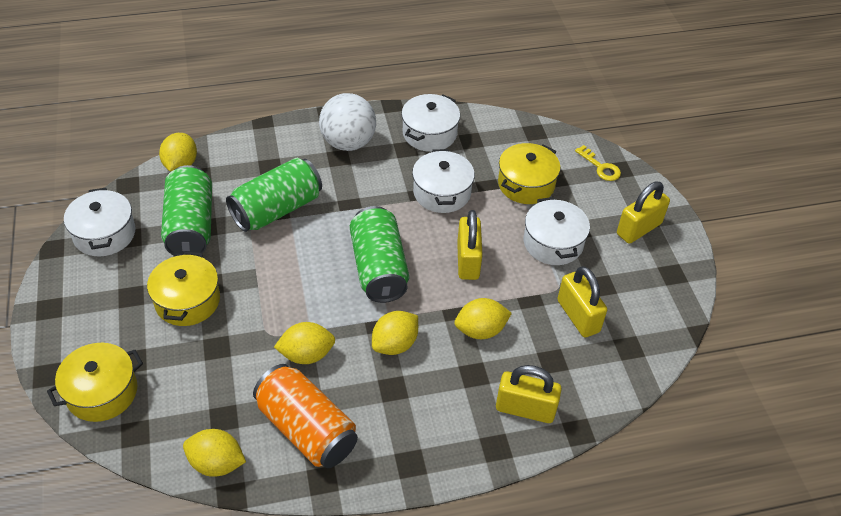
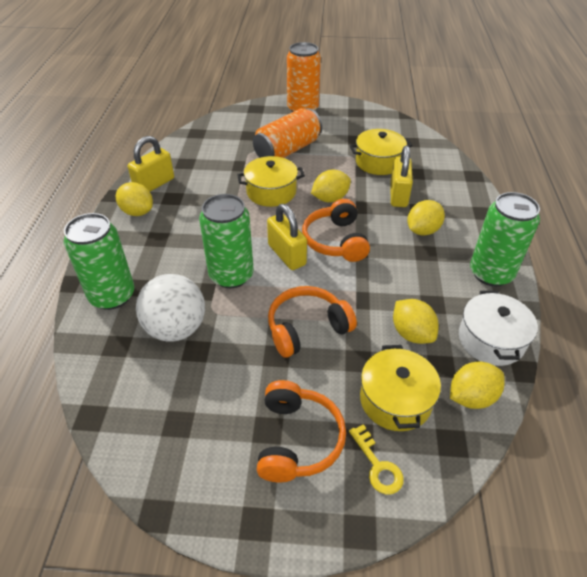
orange can: [253,364,358,468] = 1 -> [253,108,322,158] [287,42,321,112] = 2
orange headphones: none = 0 -> [257,380,346,482] [268,286,357,358] [302,199,370,262] = 3
white pot: [64,188,135,256] [402,94,460,152] [412,149,475,213] [524,197,590,265] = 4 -> [459,291,538,366] = 1
yellow padlock: [457,210,483,280] [496,365,562,423] [557,266,607,337] [617,182,670,244] = 4 -> [128,136,174,192] [267,204,307,270] [391,146,413,207] = 3

